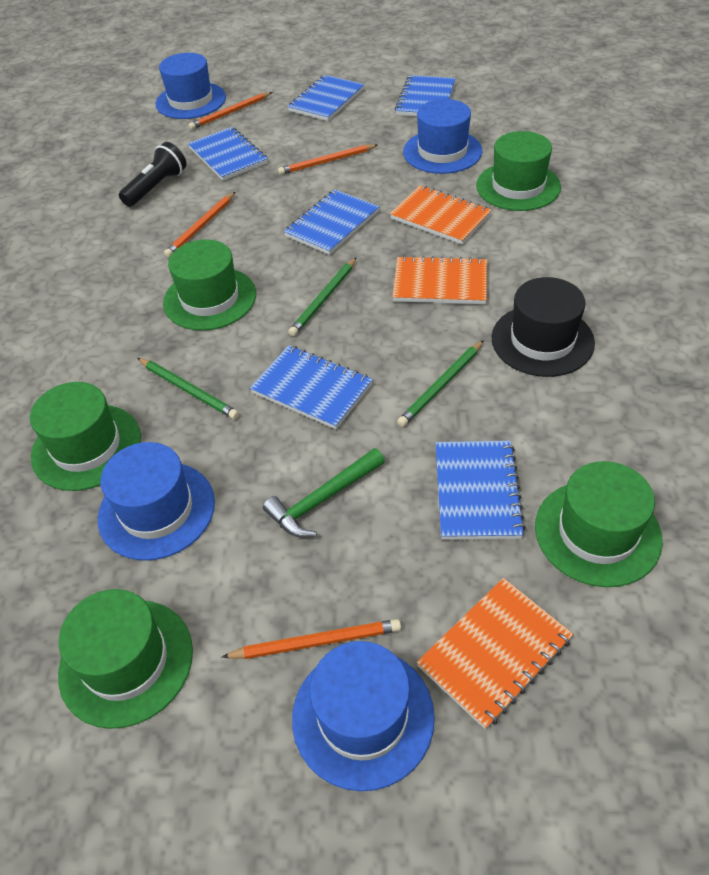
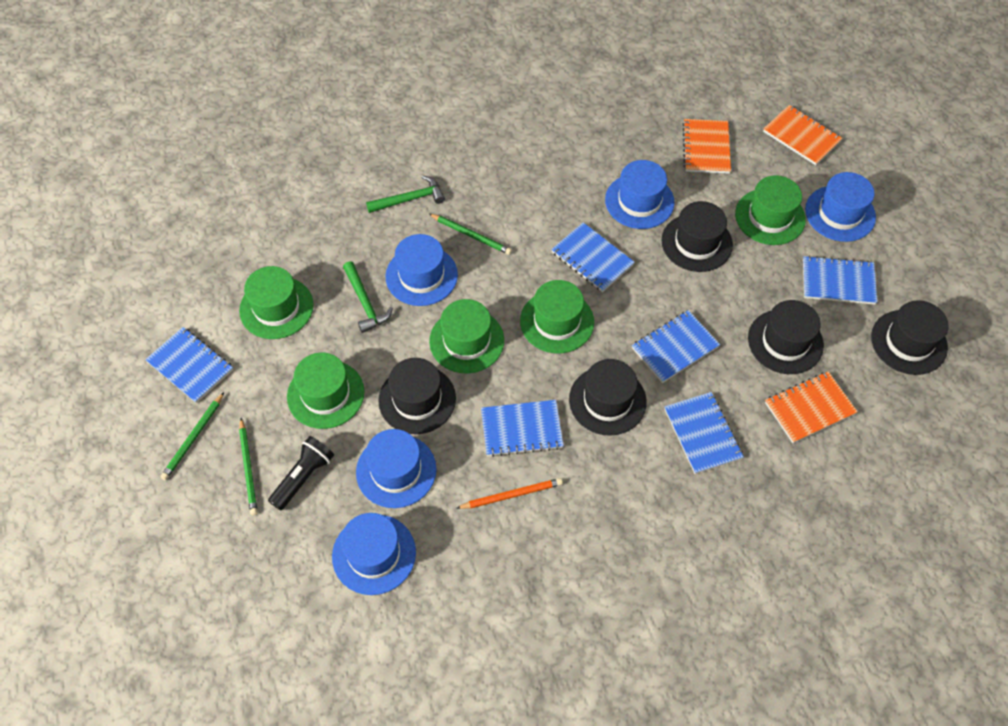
black hat: [491,277,595,377] = 1 -> [378,358,456,434] [569,359,647,436] [661,201,733,272] [748,300,824,374] [871,300,949,375] = 5
blue hat: [98,442,215,561] [155,53,226,119] [292,641,435,791] [403,99,482,174] = 4 -> [332,513,416,595] [356,429,436,508] [385,234,458,306] [605,160,675,229] [805,172,876,242] = 5
green hammer: [263,448,385,537] = 1 -> [343,261,393,333] [366,175,445,213] = 2
orange pencil: [164,192,235,257] [188,92,272,130] [222,619,401,659] [278,144,378,175] = 4 -> [456,478,563,509] = 1

